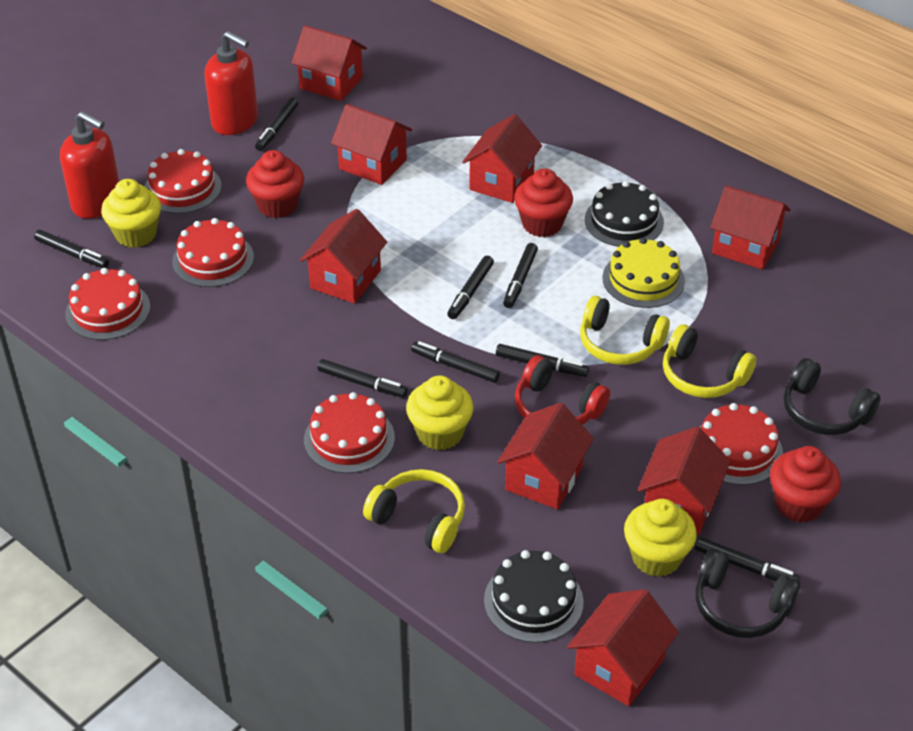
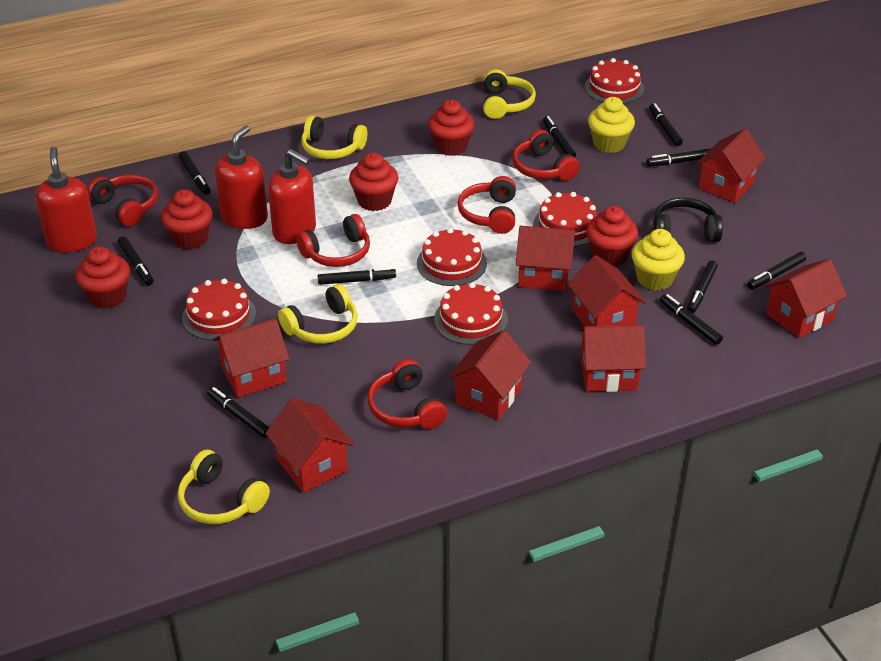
black cake: [484,550,584,643] [585,181,664,247] = 2 -> none = 0
black headphones: [695,548,800,638] [783,358,881,435] = 2 -> [653,198,723,242] = 1
black marker: [34,230,109,268] [255,98,298,151] [318,359,408,398] [411,341,500,383] [447,256,494,319] [496,344,589,377] [503,243,538,308] [695,537,800,582] = 8 -> [118,236,153,285] [178,151,210,195] [207,387,269,438] [318,267,396,285] [543,116,576,158] [646,148,711,167] [649,103,683,146] [660,294,723,345] [687,260,718,313] [747,252,806,290] = 10
red cupcake: [246,150,304,218] [514,168,573,237] [770,446,841,523] = 3 -> [75,246,130,309] [161,189,212,250] [349,153,398,211] [428,100,475,156] [586,206,638,266] = 5
red headphones: [515,355,610,425] = 1 -> [87,174,158,226] [296,214,370,267] [367,359,447,429] [458,176,516,234] [512,130,580,181] = 5
red soap dispenser: [60,111,119,219] [205,31,258,135] = 2 -> [35,147,97,252] [215,125,268,229] [268,149,316,244] = 3
yellow cake: [602,237,685,308] = 1 -> none = 0
yellow cupcake: [101,179,161,248] [406,376,474,450] [624,499,697,577] = 3 -> [588,97,635,153] [632,229,685,291] = 2
yellow headphones: [363,469,465,553] [580,296,670,365] [663,324,756,398] = 3 -> [178,450,270,524] [278,284,358,344] [301,116,367,159] [483,69,536,119] = 4

